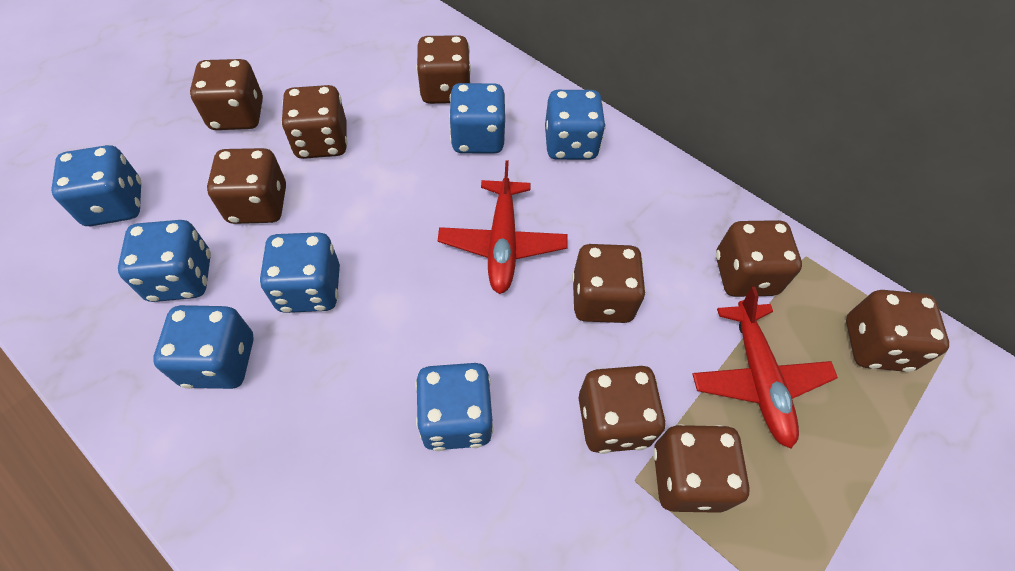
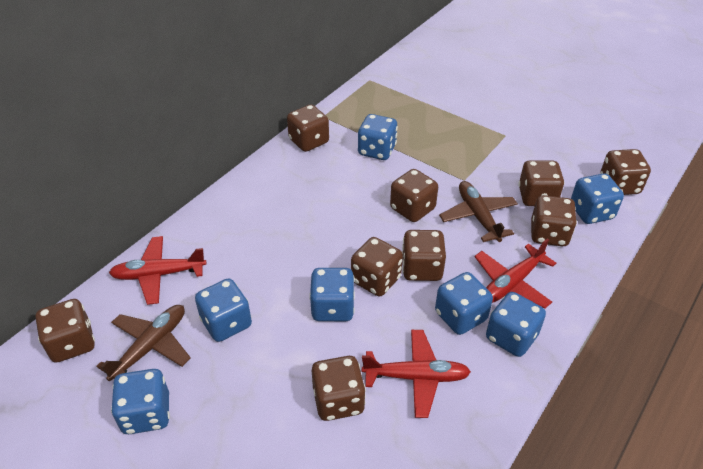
brown plane: none = 0 -> [96,305,191,381] [439,181,518,242] = 2
red plane: [438,160,568,294] [693,287,838,449] = 2 -> [109,236,207,305] [362,330,471,418] [475,238,556,309] = 3

